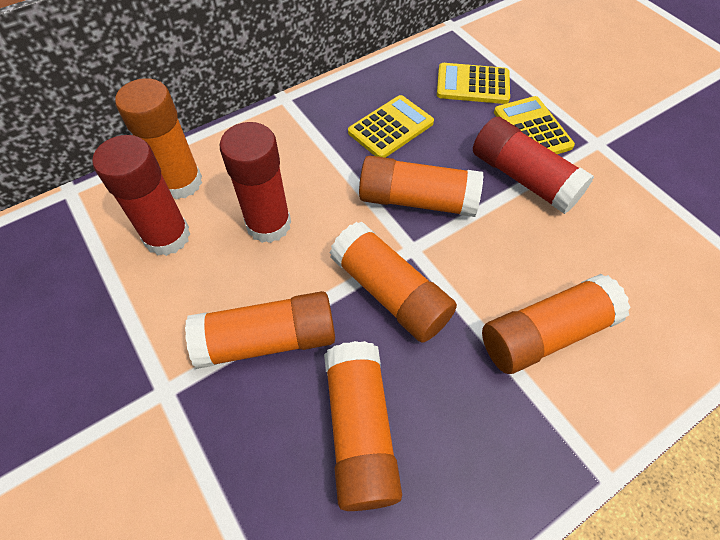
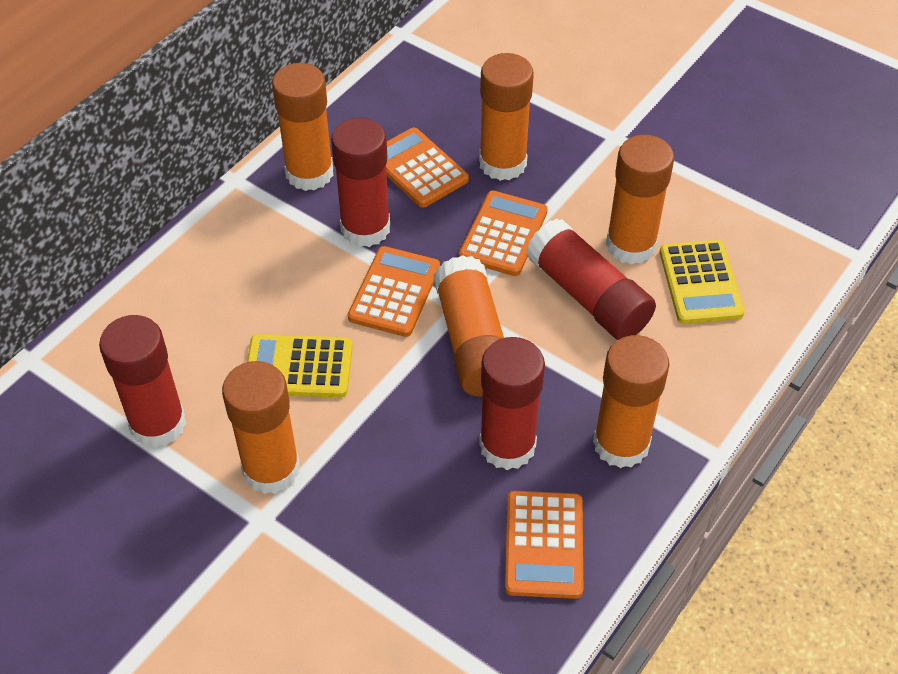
orange calculator: none = 0 -> [348,246,440,337] [386,128,469,208] [459,191,548,276] [505,491,583,599] = 4
red glue stick: [92,135,190,256] [220,122,291,243] [473,117,594,214] = 3 -> [99,315,186,448] [331,118,390,247] [479,337,545,470] [526,218,656,340] = 4
yellow calculator: [348,95,434,158] [437,63,510,104] [494,96,575,154] = 3 -> [247,334,353,398] [660,240,745,324] = 2

